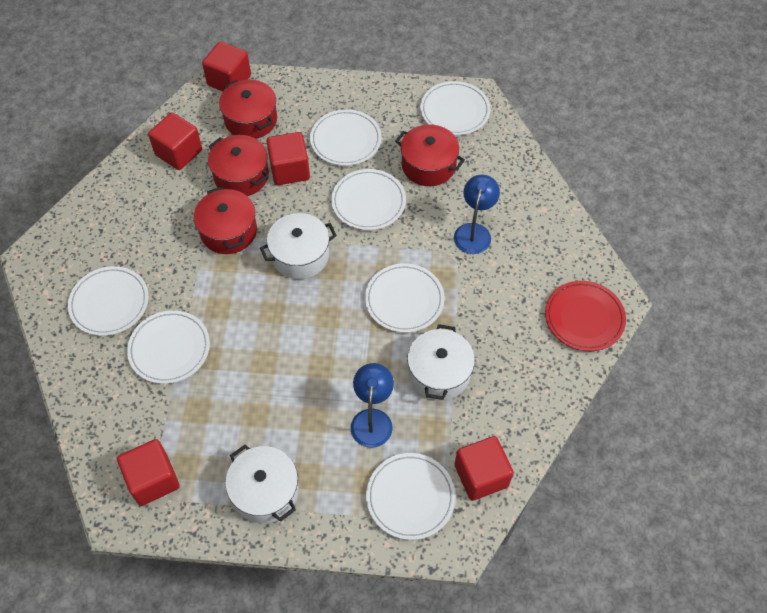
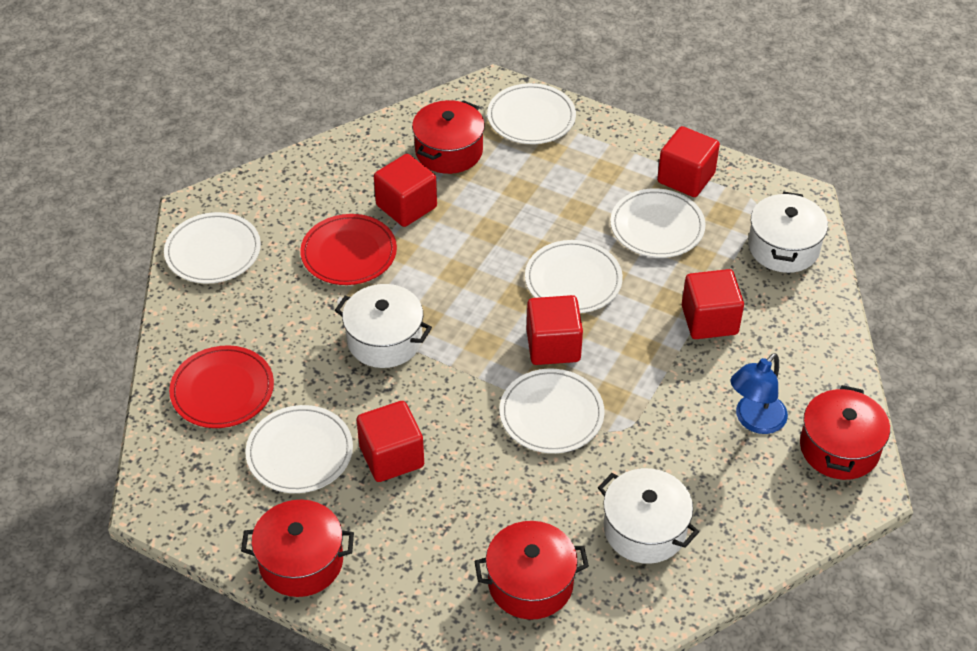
blue lamp: [351,363,394,448] [454,175,500,254] = 2 -> [730,353,788,434] = 1
red plate: [545,281,626,351] = 1 -> [169,345,274,428] [300,214,397,285] = 2
white plate: [68,266,149,336] [127,310,210,384] [310,109,381,166] [331,169,406,230] [365,263,444,333] [366,453,456,540] [420,81,491,135] = 7 -> [164,212,261,283] [245,405,353,493] [487,83,576,144] [499,369,604,453] [525,240,623,313] [610,188,706,258] = 6

